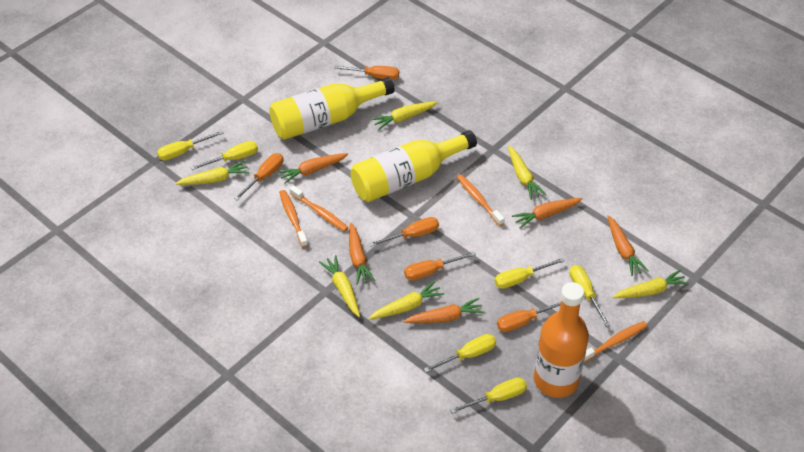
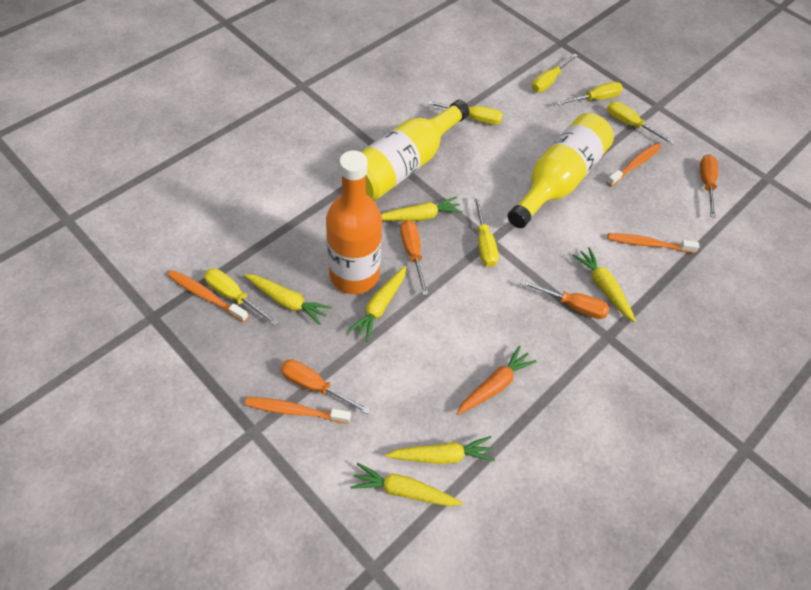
orange carrot: [278,153,348,184] [349,223,375,285] [403,298,484,323] [512,198,582,229] [607,215,649,276] = 5 -> [456,345,537,415] = 1
orange screwdriver: [234,153,283,201] [334,65,399,80] [369,217,439,247] [404,252,476,280] [497,302,561,332] = 5 -> [280,359,370,414] [400,220,428,295] [520,280,609,319] [700,154,718,218] = 4

